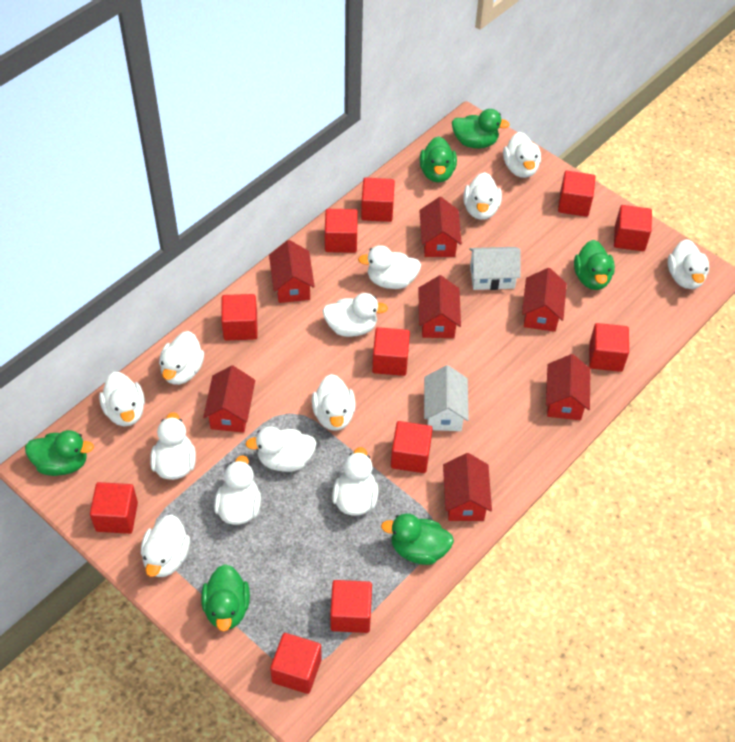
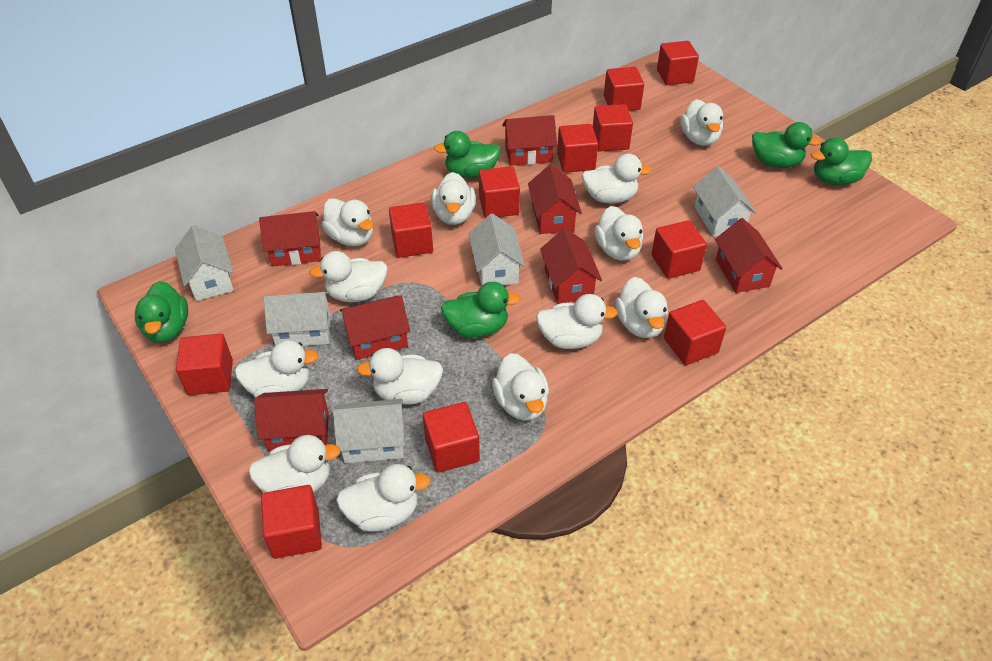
green duck: [25,430,94,476] [201,564,250,631] [381,513,454,565] [420,136,457,182] [452,109,510,149] [574,240,615,290] = 6 -> [135,281,188,343] [434,131,501,178] [441,282,521,338] [752,122,822,168] [811,137,872,185] = 5
white house: [424,365,469,431] [469,247,521,290] = 2 -> [175,225,234,301] [263,292,330,346] [333,399,405,463] [469,213,525,286] [693,166,757,237] = 5

